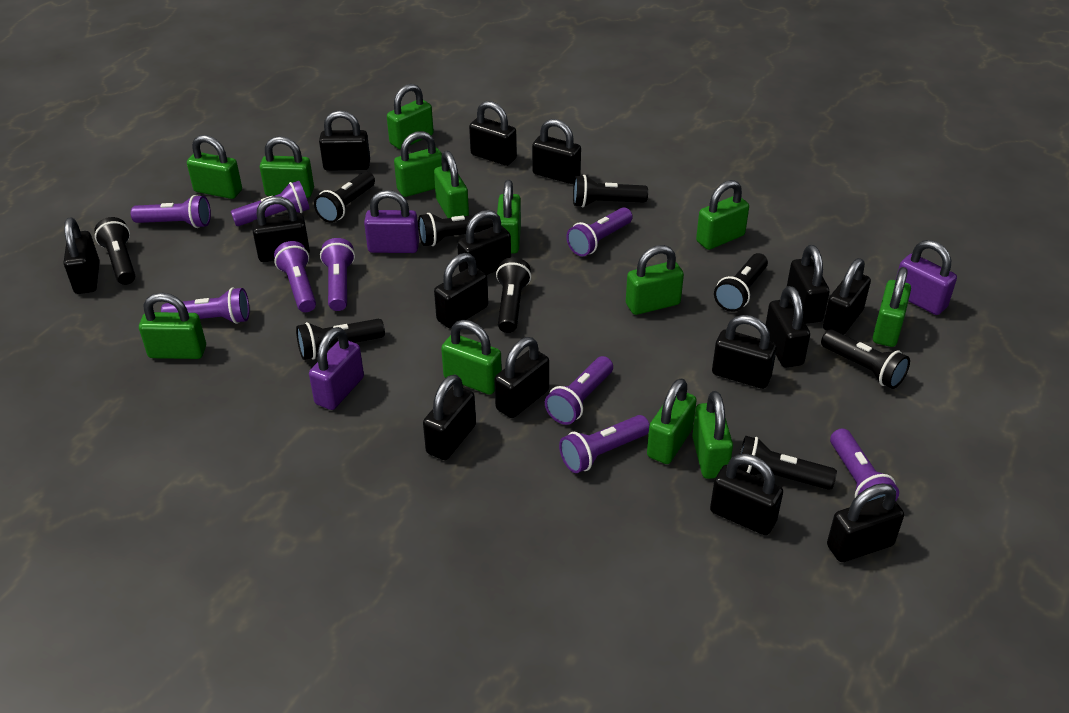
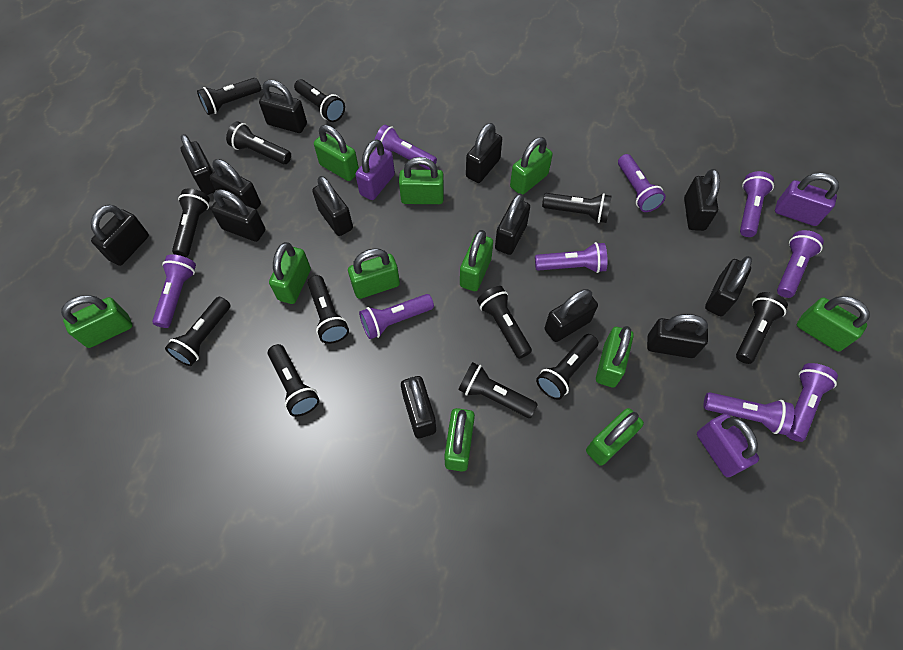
black flashlight: [94,217,135,285] [296,319,385,360] [314,172,375,223] [418,213,493,246] [496,257,531,333] [573,175,648,207] [714,253,768,312] [738,436,837,490] [821,329,910,389] = 9 -> [165,297,231,366] [172,189,210,257] [197,78,261,115] [226,121,291,164] [268,344,320,417] [294,79,345,122] [308,275,349,344] [458,362,538,418] [477,286,532,359] [536,334,598,400] [542,193,612,223] [736,292,788,364] = 12
black padlock: [64,217,100,294] [252,196,310,262] [319,110,370,171] [423,374,476,460] [434,253,488,329] [457,210,511,275] [469,101,517,166] [494,337,549,418] [532,119,581,184] [710,454,783,535] [712,315,777,389] [765,286,810,367] [787,245,829,324] [823,258,871,335] [827,483,904,562] = 15 -> [91,205,149,266] [181,134,216,195] [209,159,261,209] [211,189,265,242] [259,80,307,133] [312,176,353,236] [401,376,436,438] [466,123,502,183] [495,193,530,255] [545,289,598,342] [647,314,708,358] [684,169,720,231] [705,256,752,316] = 13
green padlock: [139,293,206,359] [187,135,242,199] [260,136,314,198] [387,84,434,149] [394,131,442,197] [434,151,469,218] [441,320,502,395] [497,180,521,254] [626,245,684,315] [647,378,697,464] [692,391,733,479] [696,180,749,250] [873,267,911,347] = 13 -> [61,295,132,348] [269,242,311,304] [314,125,359,181] [348,248,400,299] [399,157,444,204] [444,408,475,472] [460,230,493,291] [510,137,553,195] [586,408,644,466] [596,326,634,388] [797,296,870,352] = 11

